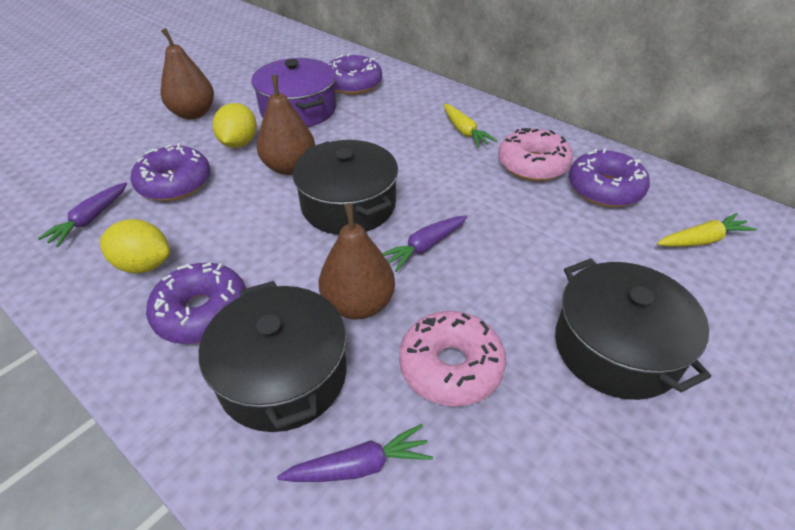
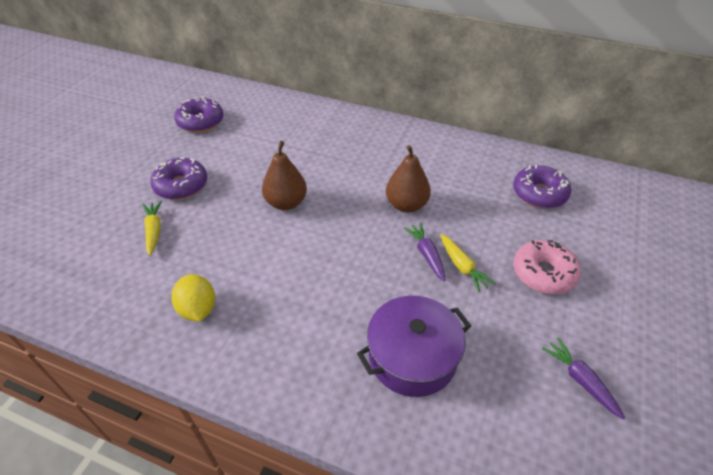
black pot: [199,281,347,432] [292,140,398,235] [555,258,711,400] = 3 -> none = 0
brown pear: [160,28,214,120] [257,75,315,175] [319,203,395,319] = 3 -> [262,141,307,210] [386,145,431,213] = 2
pink donut: [399,311,506,406] [498,128,573,181] = 2 -> [513,240,581,294] = 1
purple carrot: [38,183,127,247] [277,424,433,482] [382,215,467,272] = 3 -> [404,223,446,282] [542,337,625,419] = 2
purple donut: [130,143,210,201] [146,262,246,344] [328,53,382,95] [569,149,650,207] = 4 -> [151,157,207,200] [174,96,223,133] [513,165,571,209] = 3
yellow lemon: [100,219,170,273] [213,103,257,148] = 2 -> [172,274,215,322] = 1

